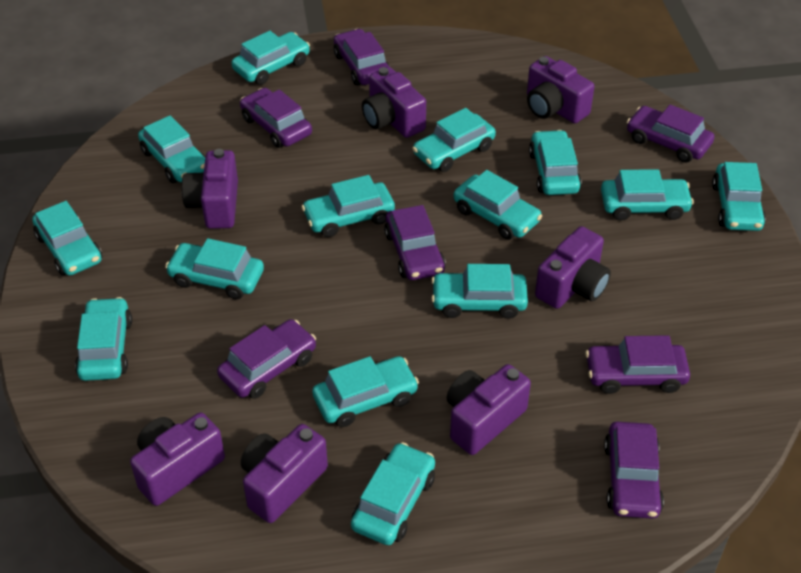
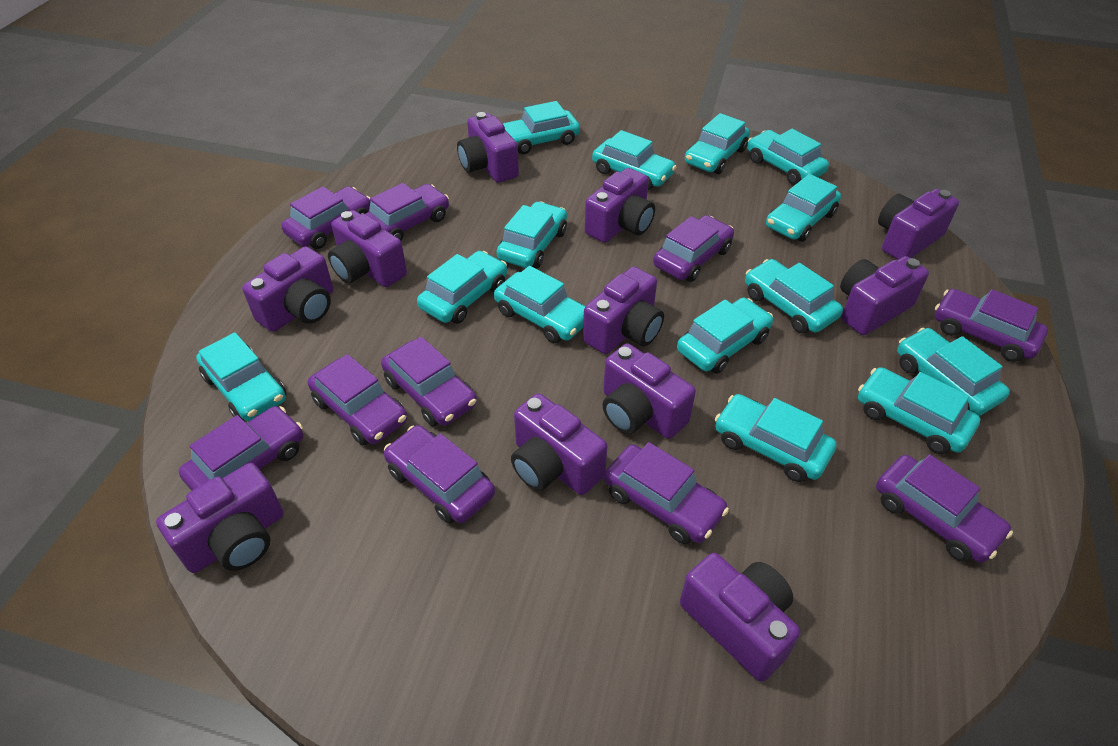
purple camera: [130,412,225,506] [182,149,238,229] [241,424,328,523] [362,67,426,138] [447,364,531,455] [527,56,595,123] [535,226,611,309] = 7 -> [156,463,283,573] [242,246,333,332] [328,210,407,287] [457,112,519,183] [511,393,607,495] [583,267,664,354] [585,168,655,243] [602,344,696,439] [680,553,800,682] [840,256,929,335] [878,189,959,260] = 11
purple car: [217,319,316,399] [240,88,312,148] [334,29,390,85] [384,205,446,280] [585,335,690,394] [604,422,664,519] [627,104,714,163] = 7 -> [179,406,303,491] [281,186,371,249] [308,354,407,445] [365,183,449,241] [381,337,477,426] [384,425,495,524] [604,442,729,544] [653,215,734,282] [876,454,1013,563] [935,289,1048,362] = 10

